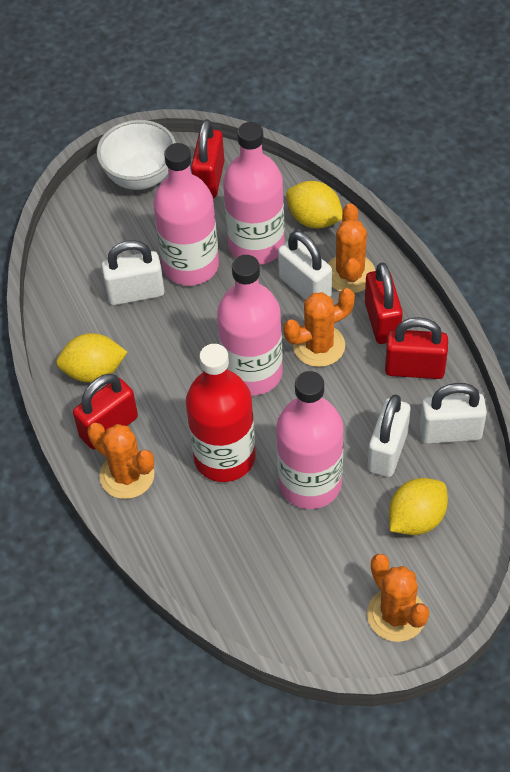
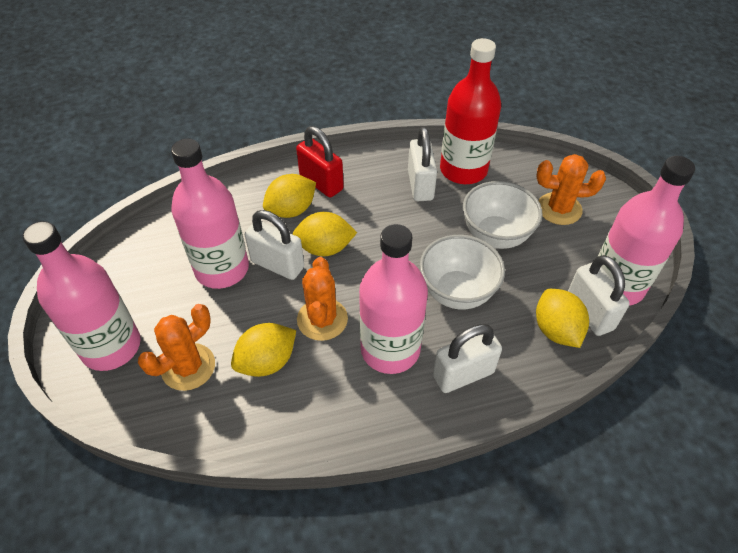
orange cactus: [87,423,154,499] [283,288,355,367] [328,203,375,293] [367,554,429,642] = 4 -> [138,304,215,391] [297,257,348,341] [536,154,606,225] = 3
red padlock: [73,374,138,449] [191,119,225,198] [365,263,403,344] [385,317,448,379] = 4 -> [296,126,344,198] = 1
white bowl: [96,120,176,190] = 1 -> [420,235,505,310] [463,181,543,249] = 2
yellow lemon: [56,333,127,383] [286,181,342,229] [389,478,448,535] = 3 -> [231,323,296,377] [263,174,316,218] [293,212,357,256] [536,289,589,348] = 4

